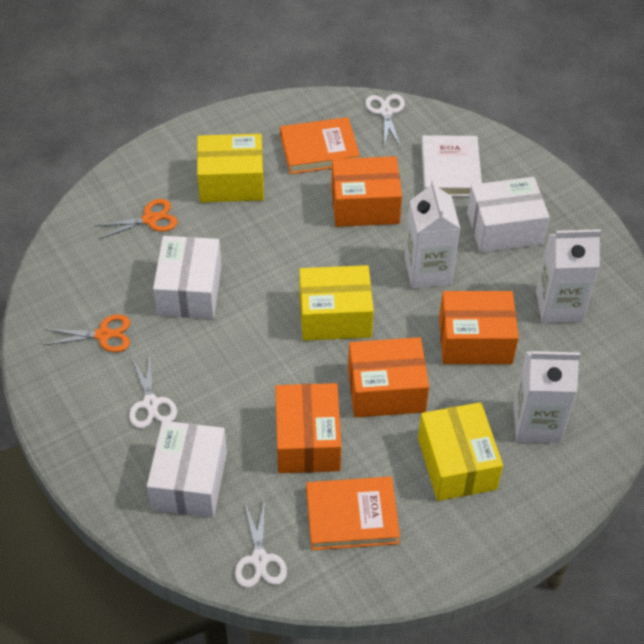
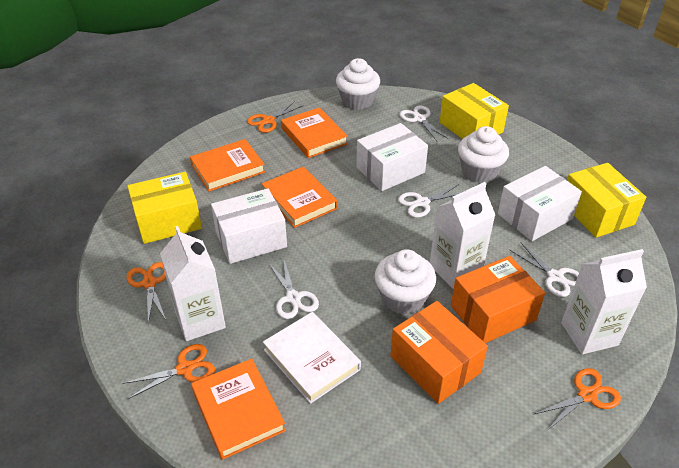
orange book: [280,117,360,174] [306,477,400,550] = 2 -> [190,139,265,192] [191,359,286,460] [262,166,338,228] [281,107,348,158] = 4
orange box: [275,383,342,473] [331,156,402,227] [348,337,429,417] [439,291,519,364] = 4 -> [390,301,488,404] [451,256,545,343] = 2
orange scissors: [45,315,130,352] [95,199,178,239] = 2 -> [122,344,215,399] [126,262,166,324] [247,101,303,133] [535,368,621,430] = 4
white cupcake: none = 0 -> [336,58,380,110] [375,249,436,315] [458,126,509,183] = 3
white scissors: [129,354,177,429] [235,499,287,588] [365,94,405,148] = 3 -> [268,260,319,319] [398,184,460,218] [399,106,448,141] [510,242,579,297] = 4

